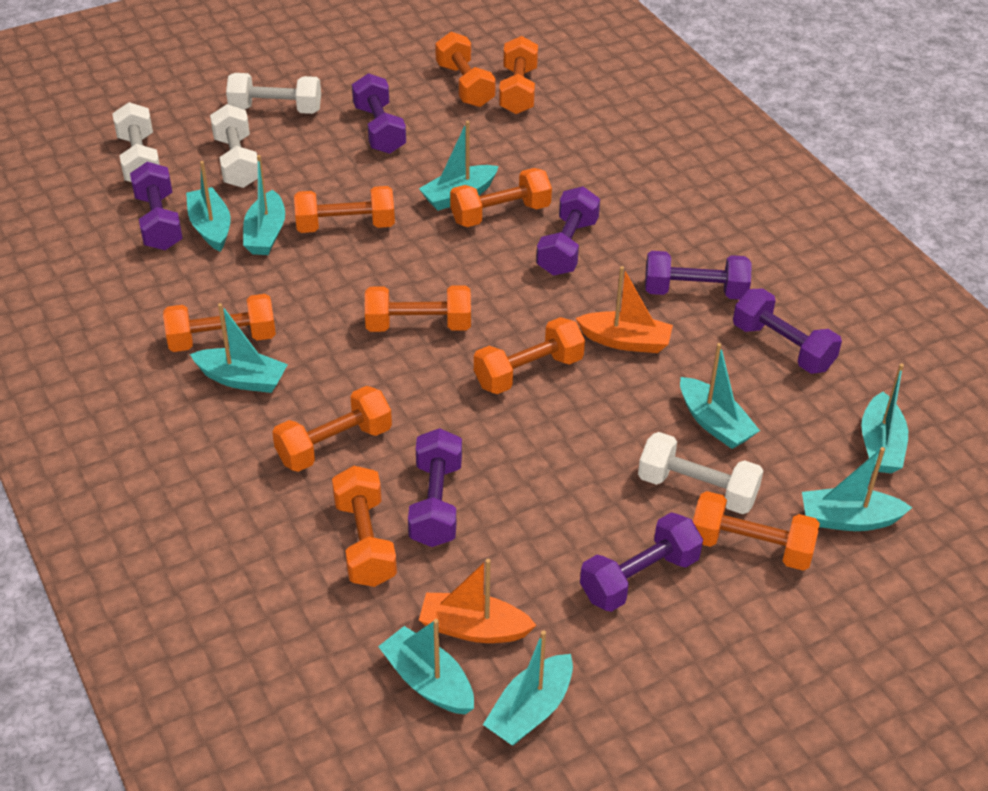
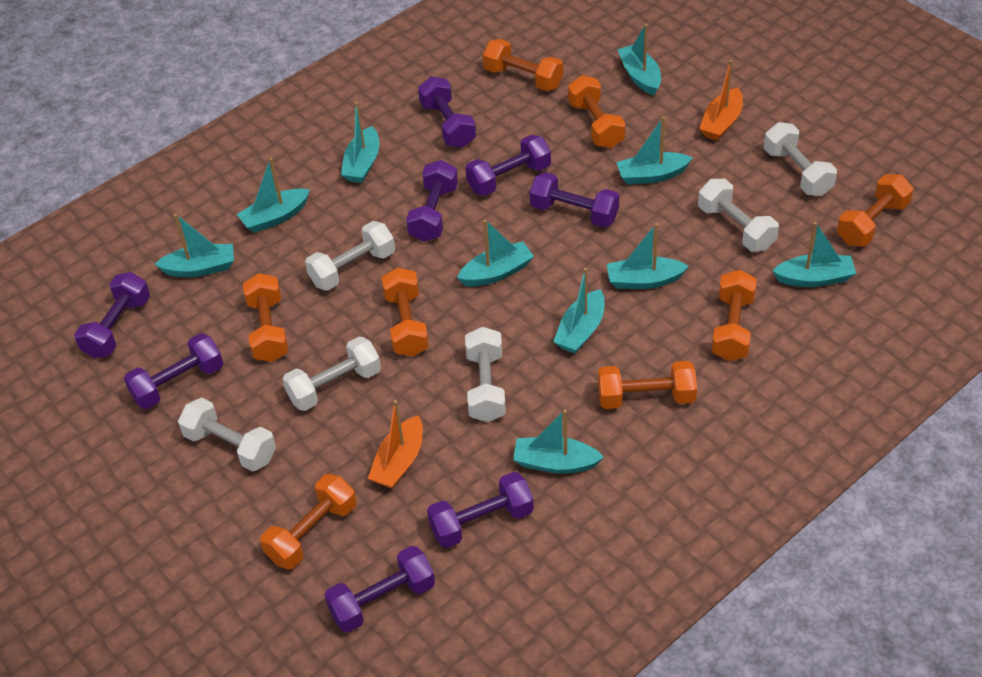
orange dumbbell: [163,294,276,352] [272,386,392,472] [294,186,395,233] [332,466,397,587] [365,285,471,332] [435,32,496,107] [450,168,552,227] [474,317,585,394] [499,36,538,114] [693,491,820,571] = 10 -> [243,273,288,362] [260,474,357,570] [382,267,429,357] [483,39,563,91] [568,75,625,148] [598,361,697,409] [712,270,757,361] [837,174,914,247] = 8
purple dumbbell: [130,162,183,250] [352,73,406,154] [408,428,462,547] [536,186,600,276] [580,512,703,612] [645,251,752,299] [733,288,842,374] = 7 -> [74,272,150,358] [124,333,223,409] [325,546,435,633] [406,160,458,242] [418,76,476,147] [427,472,534,548] [465,135,551,196] [530,172,619,228] = 8
turquoise boat: [186,161,231,252] [190,303,288,393] [243,155,285,255] [378,619,474,715] [419,121,499,211] [483,630,573,746] [680,343,760,449] [802,447,913,531] [861,363,908,473] = 9 -> [155,214,234,277] [237,157,310,233] [341,101,379,183] [457,220,534,287] [513,410,604,474] [553,268,605,354] [607,223,689,289] [616,117,693,185] [617,24,661,95] [773,222,856,287] = 10
white dumbbell: [112,102,160,182] [210,104,258,188] [226,73,321,114] [638,432,763,514] = 4 -> [178,398,276,472] [283,336,381,411] [305,221,395,291] [465,327,506,422] [698,179,779,252] [764,122,837,196] = 6

